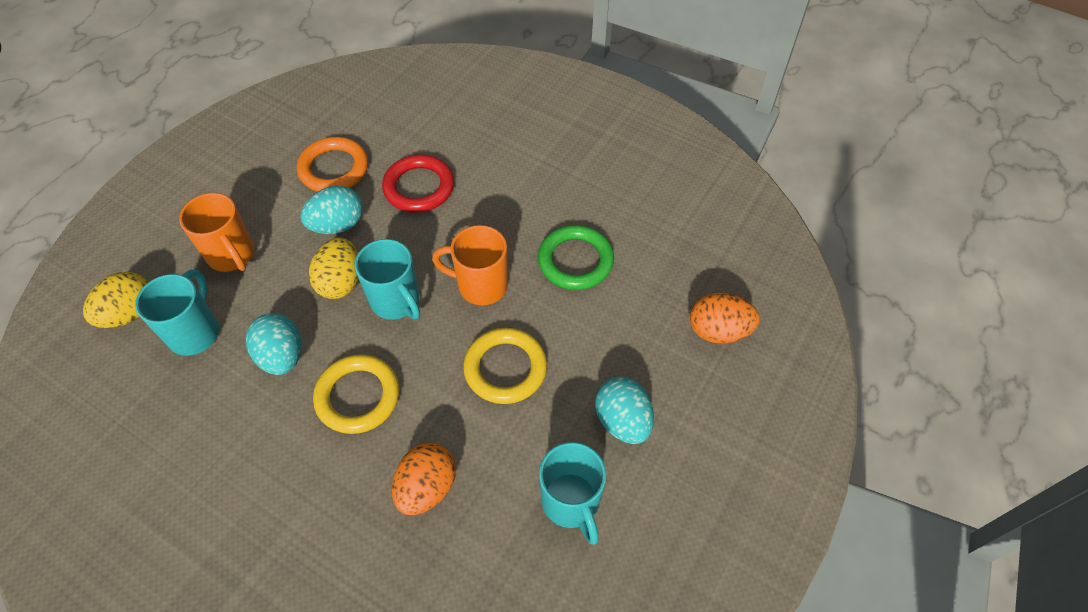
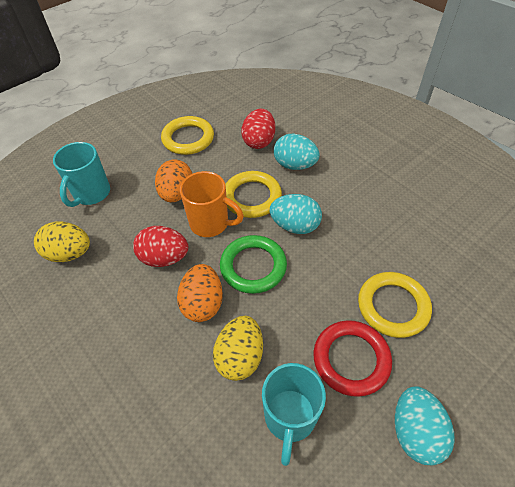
orange mug: [179,193,254,272] [432,225,508,305] = 2 -> [180,171,244,237] = 1
orange ring: [297,137,368,192] = 1 -> none = 0
red egg: none = 0 -> [133,226,188,267] [241,109,275,149] = 2
turquoise mug: [135,270,219,356] [355,239,420,320] [539,442,606,545] = 3 -> [53,142,110,207] [262,363,326,466] = 2
yellow ring: [313,354,400,434] [463,328,547,404] = 2 -> [161,116,214,155] [225,171,282,218] [358,272,432,338] = 3

